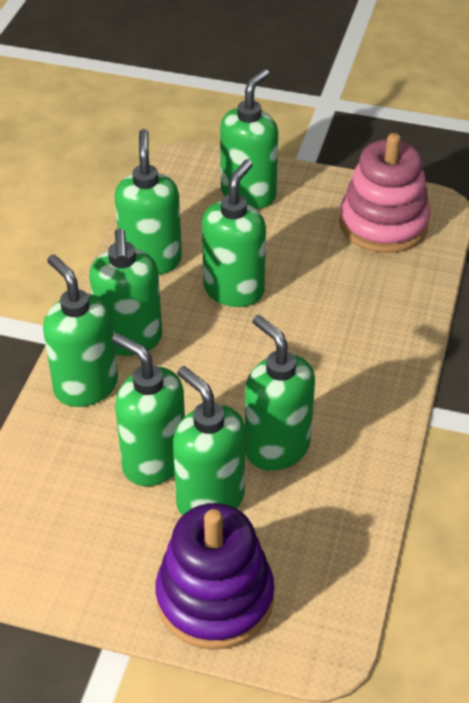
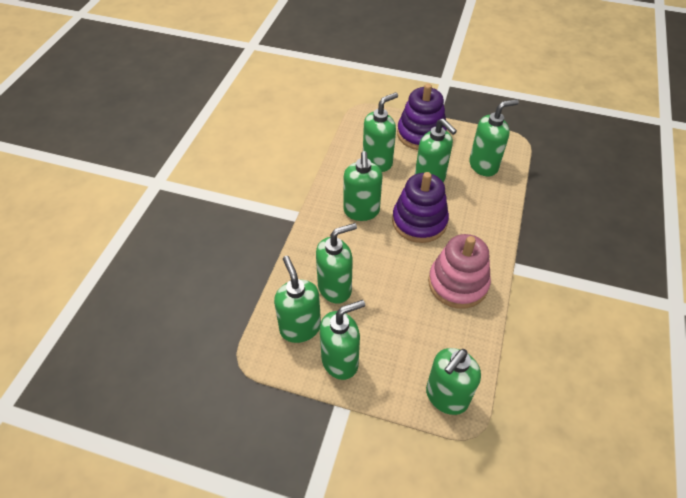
purple stacking toy: [156,503,274,650] = 1 -> [392,172,449,243] [397,83,447,150] = 2

